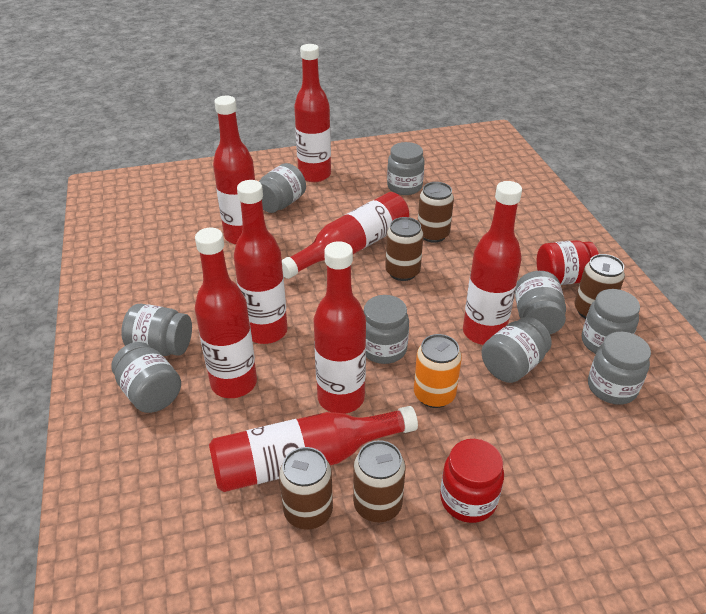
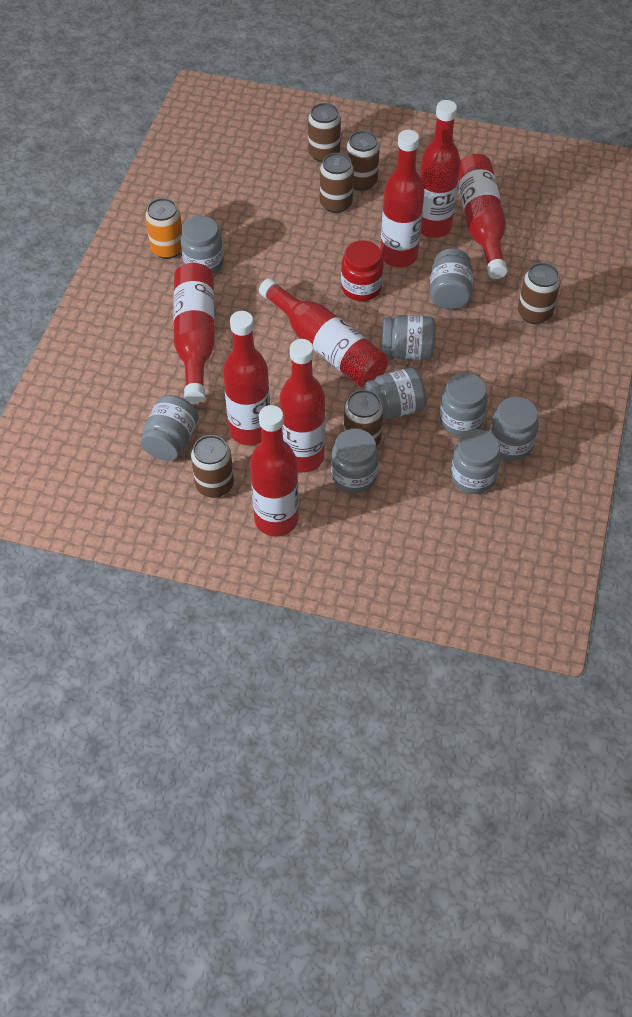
brown can: [279,447,333,530] [353,440,406,522] [385,217,424,281] [418,182,454,243] [575,254,625,319] = 5 -> [191,435,234,498] [308,103,341,162] [320,153,354,213] [343,390,383,446] [346,131,380,191] [518,263,561,324] = 6
red jar: [440,439,504,523] [537,240,599,285] = 2 -> [341,240,383,301] = 1

